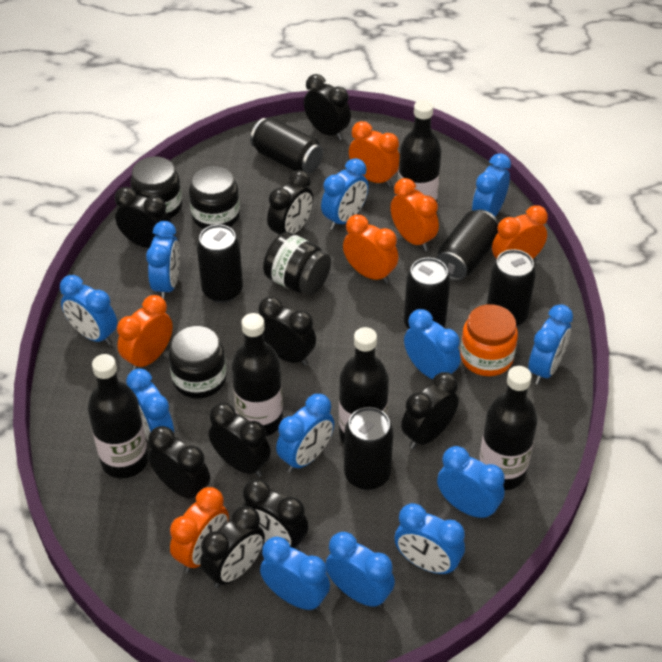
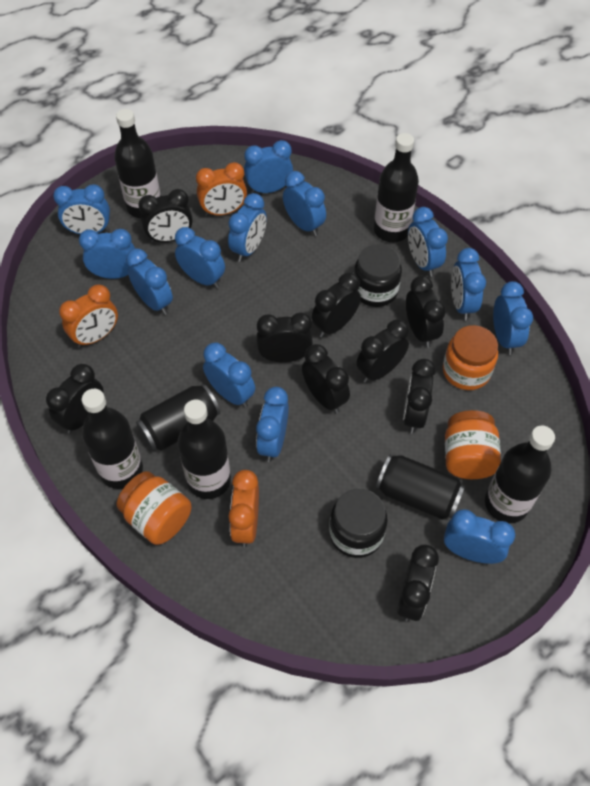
black can: [197,224,243,303] [250,118,323,173] [344,407,393,490] [404,258,450,329] [436,210,499,281] [487,249,536,327] = 6 -> [136,384,220,451] [376,454,465,520] = 2
black jar: [131,157,182,218] [169,326,227,399] [189,166,240,229] [263,232,331,295] = 4 -> [329,489,388,558] [354,244,402,307] = 2
blue clock: [60,275,117,346] [126,369,174,440] [146,221,180,300] [260,537,330,611] [276,394,334,473] [321,158,368,230] [325,532,395,608] [395,503,465,575] [404,309,461,379] [437,446,505,520] [472,153,511,217] [529,304,573,385] = 12 -> [53,184,110,234] [79,229,135,279] [126,248,173,315] [175,227,225,288] [203,343,255,408] [228,193,267,262] [244,140,293,193] [256,387,289,462] [283,171,326,236] [408,207,448,277] [444,509,515,564] [451,248,486,320] [493,281,533,355] = 13
orange clock: [117,295,173,371] [170,487,229,573] [343,215,398,284] [349,121,400,187] [390,178,439,251] [492,205,548,259] = 6 -> [59,284,118,348] [196,162,247,216] [228,470,259,547] = 3
orange jar: [460,304,518,376] = 1 -> [117,471,191,545] [443,325,498,390] [445,410,501,479] = 3

